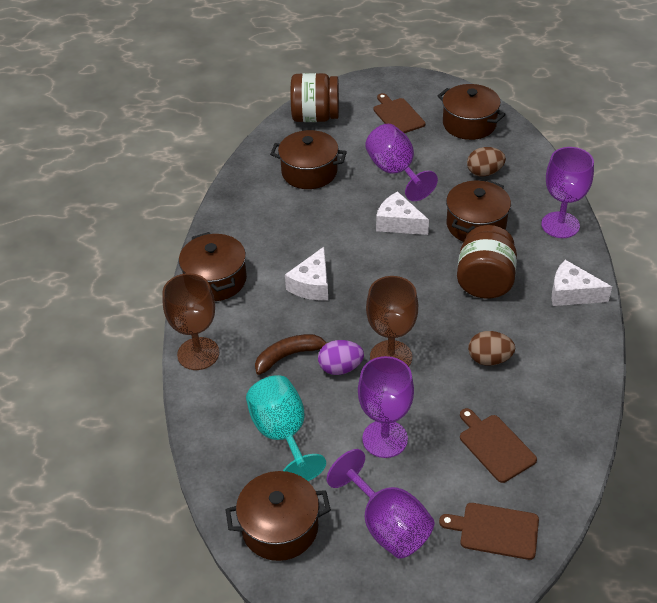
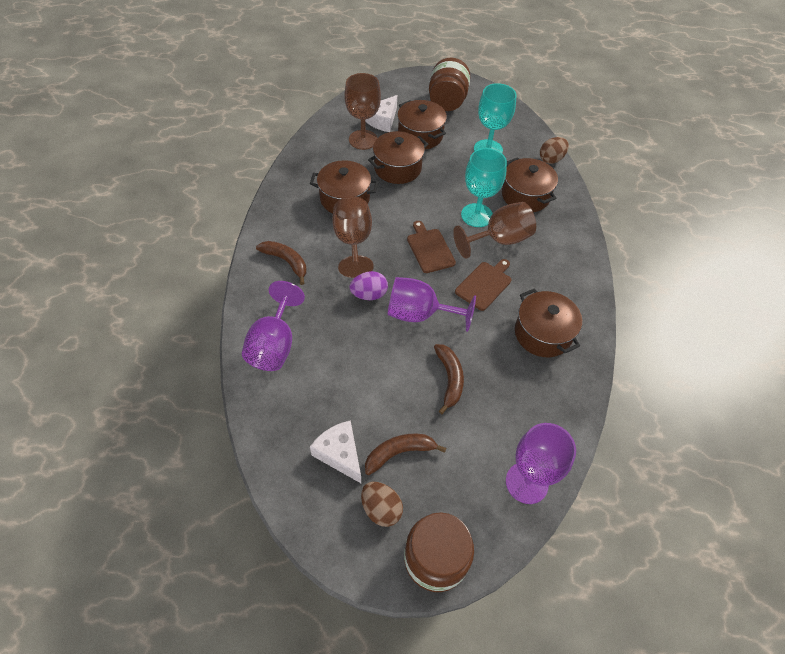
brown banana: [255,334,328,375] = 1 -> [256,241,307,285] [365,434,446,475] [434,344,464,414] = 3
brown cutting board: [374,93,425,133] [439,503,539,560] [460,408,537,483] = 3 -> [407,221,456,273] [455,259,511,311] = 2
brown goblet: [163,273,219,370] [366,276,418,367] = 2 -> [332,196,374,278] [344,73,381,150] [453,202,536,259] = 3
purple goblet: [327,449,434,559] [358,356,414,458] [365,124,438,201] [541,147,594,238] = 4 -> [242,281,305,371] [388,277,476,332] [506,423,576,504] = 3
turquoise goblet: [246,375,326,481] = 1 -> [461,148,507,227] [474,83,517,153] = 2
white cheese: [285,247,328,300] [376,191,429,235] [552,260,612,306] = 3 -> [310,420,361,483] [365,95,397,132] = 2

